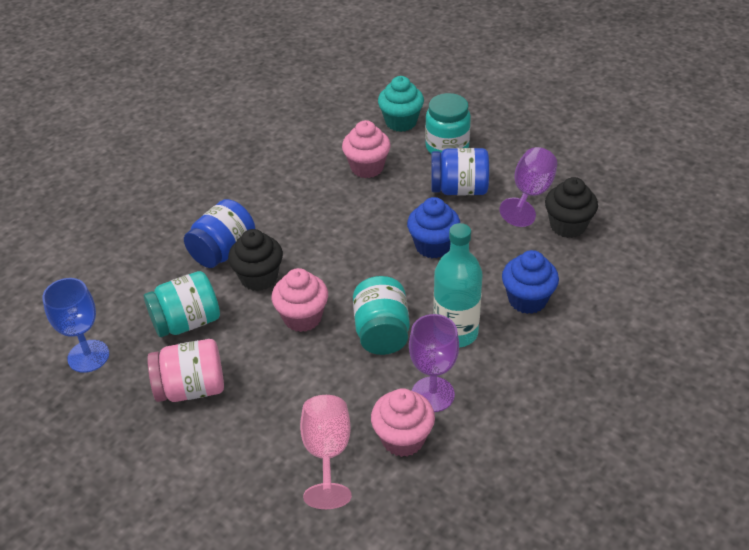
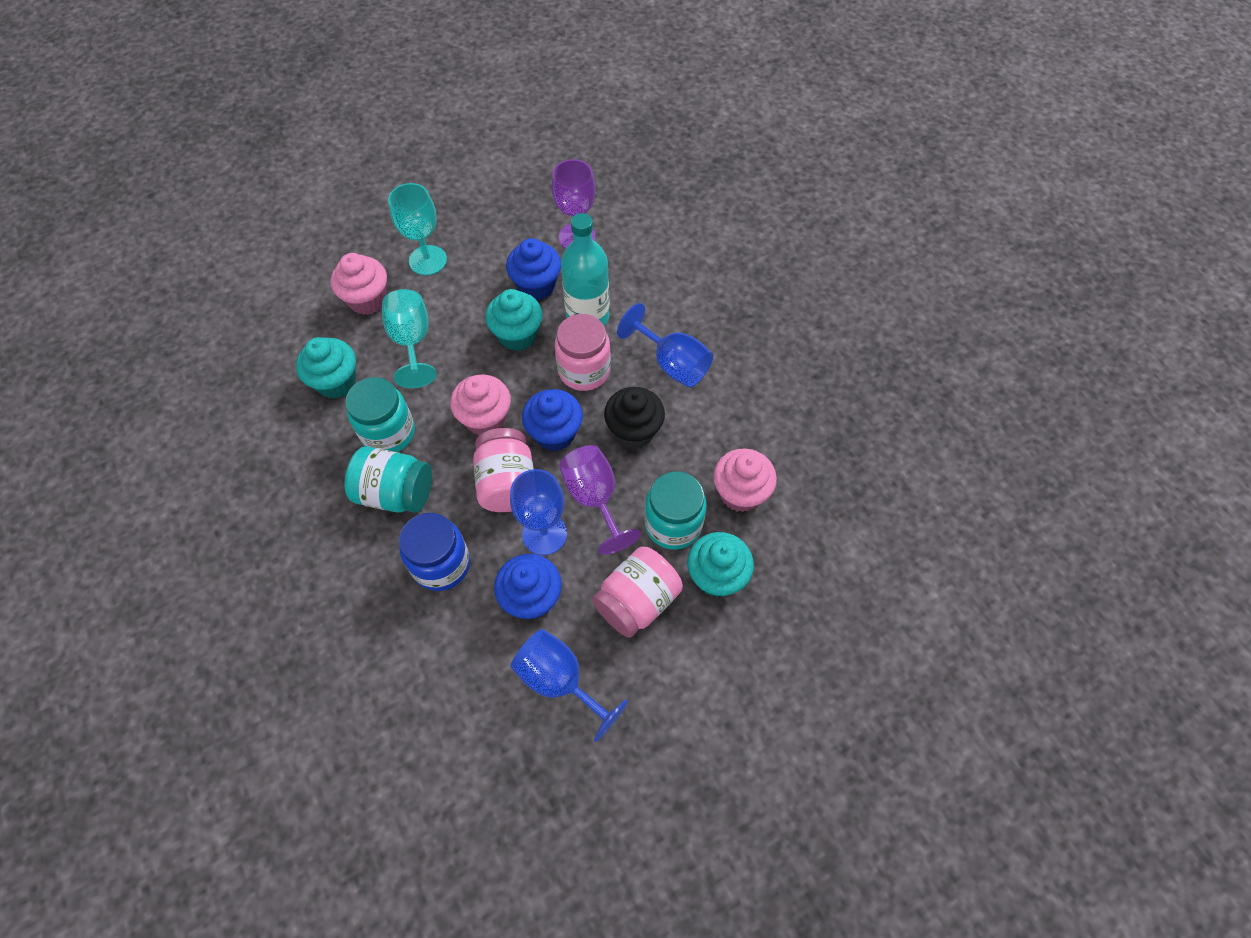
black cupcake: [228,229,283,291] [545,177,598,238] = 2 -> [604,387,665,449] = 1
blue cupcake: [407,197,460,258] [502,250,559,314] = 2 -> [494,554,562,619] [506,238,561,300] [522,389,583,451] = 3
blue goblet: [42,278,109,373] = 1 -> [510,469,567,555] [510,629,628,742] [617,303,713,388] = 3
blue jar: [184,199,255,268] [431,148,489,195] = 2 -> [399,513,470,591] = 1
pink goblet: [300,395,352,509] = 1 -> none = 0
pink jar: [147,339,224,402] = 1 -> [473,428,534,512] [555,314,611,391] [592,547,683,638] = 3
turquoise cupcake: [378,76,424,132] = 1 -> [296,337,356,399] [485,289,543,351] [687,532,754,597] = 3
turquoise goblet: none = 0 -> [382,289,437,388] [388,183,447,275] = 2

